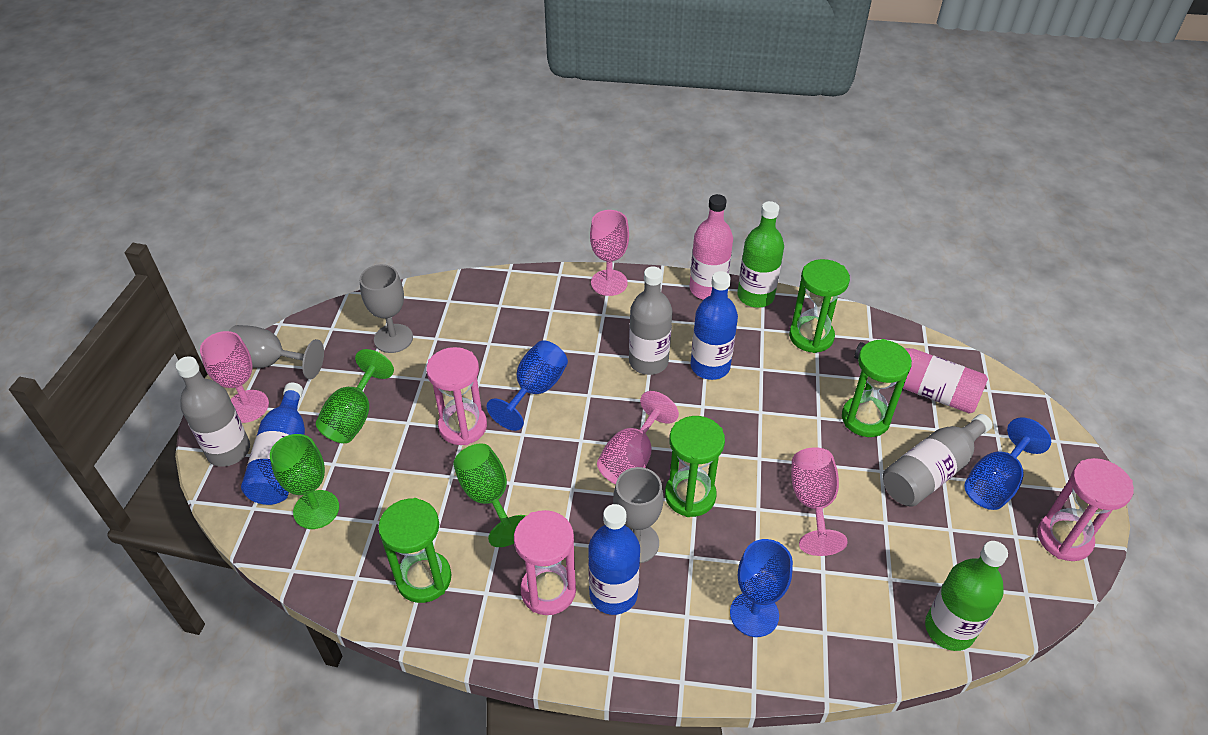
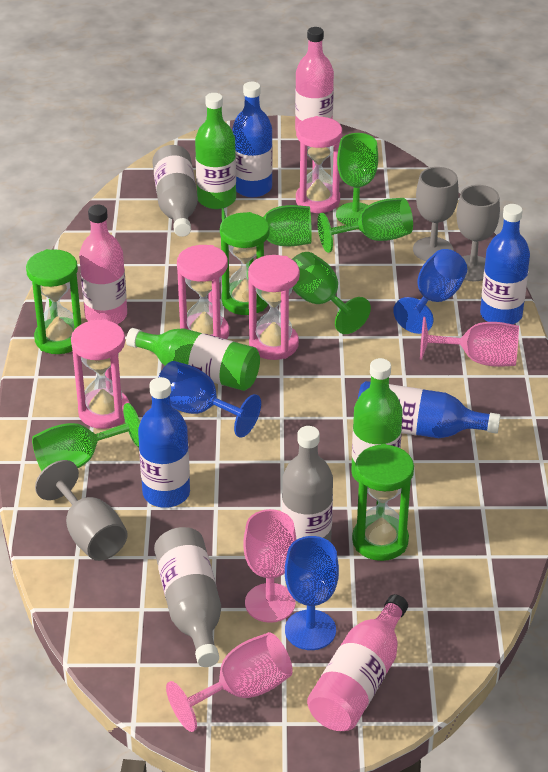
blue bottle: [241,382,305,505] [588,504,640,615] [691,271,738,380] = 3 -> [138,377,190,508] [232,82,273,198] [358,381,500,438] [480,204,530,324] = 4
green bottle: [737,201,784,308] [925,541,1008,651] = 2 -> [126,328,260,391] [195,93,236,209] [351,358,403,483] = 3
green goblet: [270,434,339,529] [316,349,394,443] [453,443,526,547] = 3 -> [32,403,140,471] [222,205,312,247] [292,252,371,334] [317,198,413,253] [336,133,378,225] = 5
green hourglass: [378,498,452,603] [665,416,725,517] [789,259,850,353] [842,339,912,437] = 4 -> [26,249,81,354] [220,212,270,315] [352,444,414,561] = 3
pink bottle: [689,194,733,300] [854,342,988,414] = 2 -> [79,205,127,324] [295,27,334,129] [307,594,408,731] = 3
pink goblet: [200,331,269,423] [590,210,629,296] [597,391,679,484] [791,447,848,556] = 4 -> [166,632,293,732] [243,509,296,623] [420,317,519,367] = 3
pink hourglass: [426,347,487,445] [514,510,576,615] [1037,458,1134,561] = 3 -> [71,319,130,429] [177,245,229,339] [248,255,300,360] [296,116,342,213] = 4

